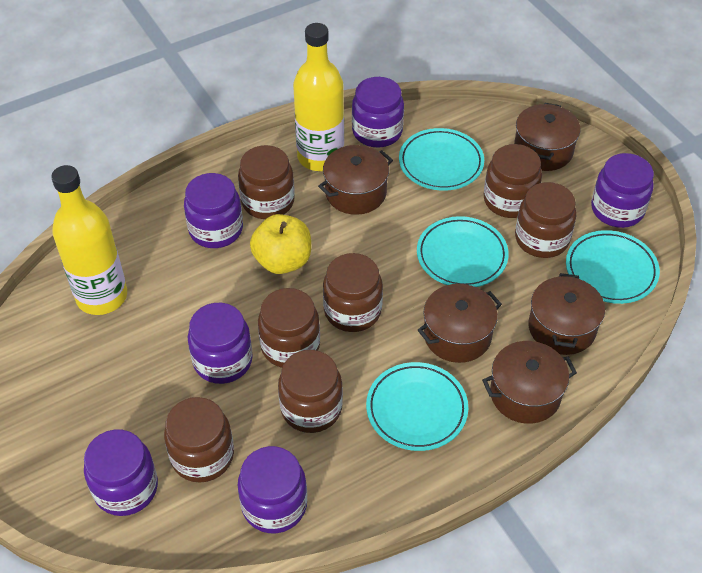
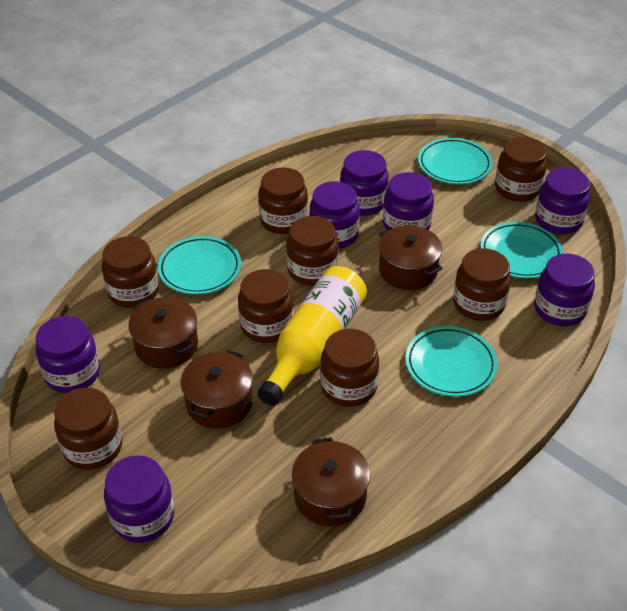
brown jar: [164,397,234,483] [238,145,295,219] [258,288,320,368] [278,350,343,433] [323,253,383,332] [484,144,542,218] [515,182,576,258] = 7 -> [54,387,123,470] [102,236,159,308] [238,269,294,343] [258,167,308,234] [286,216,339,286] [320,329,379,407] [453,248,511,321] [495,137,547,202] = 8
brown pot: [318,145,393,215] [418,284,502,363] [482,341,577,424] [514,103,580,171] [528,273,605,355] = 5 -> [128,297,198,369] [181,350,253,429] [292,437,370,527] [379,225,442,290] = 4
purple jar: [84,430,158,516] [184,173,243,248] [188,303,253,384] [237,446,307,533] [352,77,404,148] [591,153,654,228] = 6 -> [36,316,100,393] [104,455,174,543] [309,181,360,249] [340,150,389,216] [383,172,434,230] [534,254,595,326] [535,168,590,234] = 7
yellow apple: [250,214,311,274] = 1 -> none = 0
yellow bottle: [51,165,127,315] [293,23,344,171] = 2 -> [257,266,367,406] = 1

